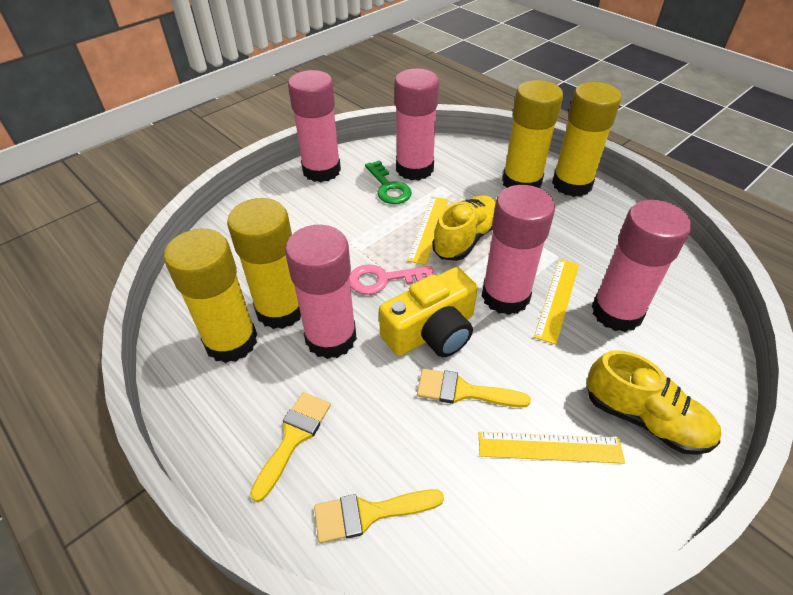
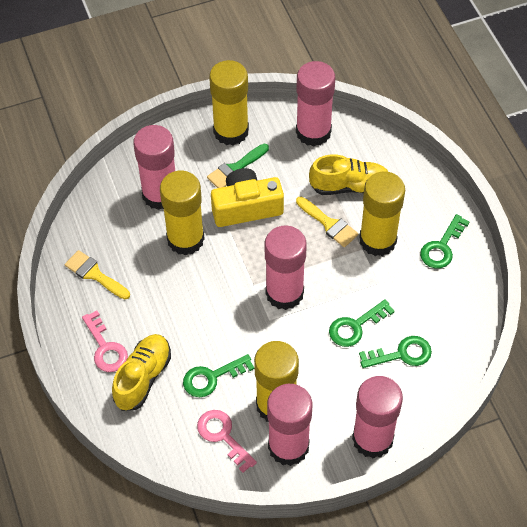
green brush: none = 0 -> [207,144,269,188] = 1
green key: [365,160,412,204] = 1 -> [183,354,255,397] [329,299,395,347] [359,336,432,368] [420,214,470,269] = 4
pink key: [350,264,434,295] = 1 -> [82,311,128,372] [197,410,257,473] = 2
yellow brush: [250,392,331,502] [314,489,444,543] [417,369,531,408] = 3 -> [65,250,130,299] [296,197,358,247] = 2
yellow ruler: [407,196,448,265] [479,432,625,464] [534,259,579,345] = 3 -> none = 0

